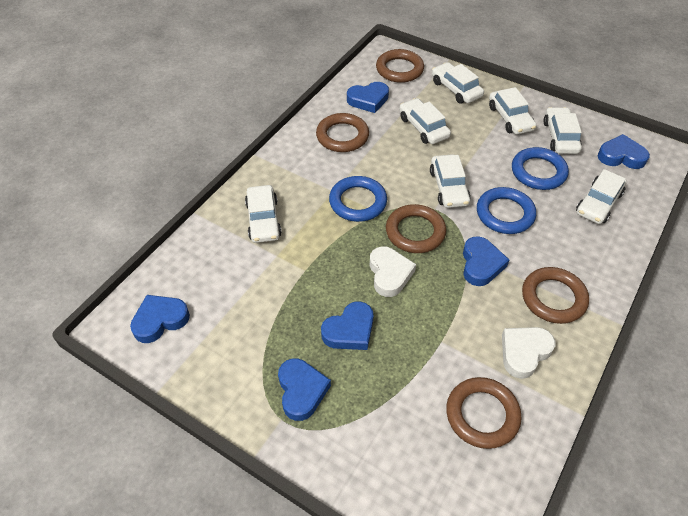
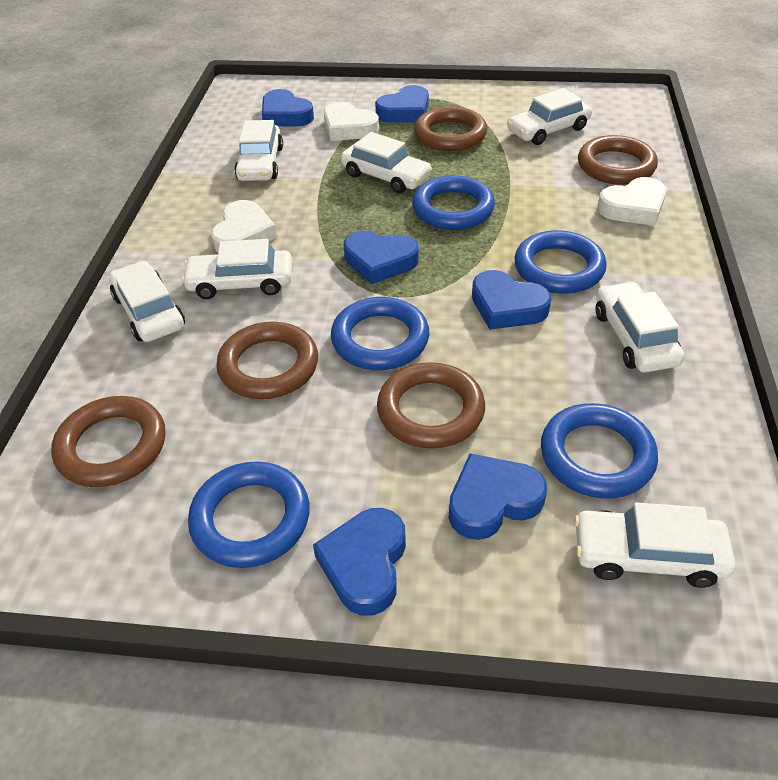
blue ring: [329,176,387,222] [477,187,536,234] [512,147,569,190] = 3 -> [188,461,310,568] [331,297,429,370] [412,175,495,230] [514,230,607,294] [541,403,658,499] = 5
white heart: [369,246,416,297] [502,327,555,379] = 2 -> [211,200,277,252] [324,102,379,141] [597,177,667,226] = 3

